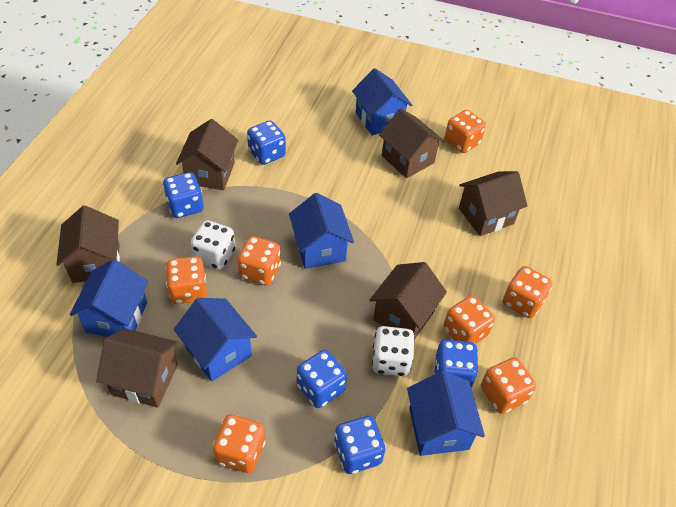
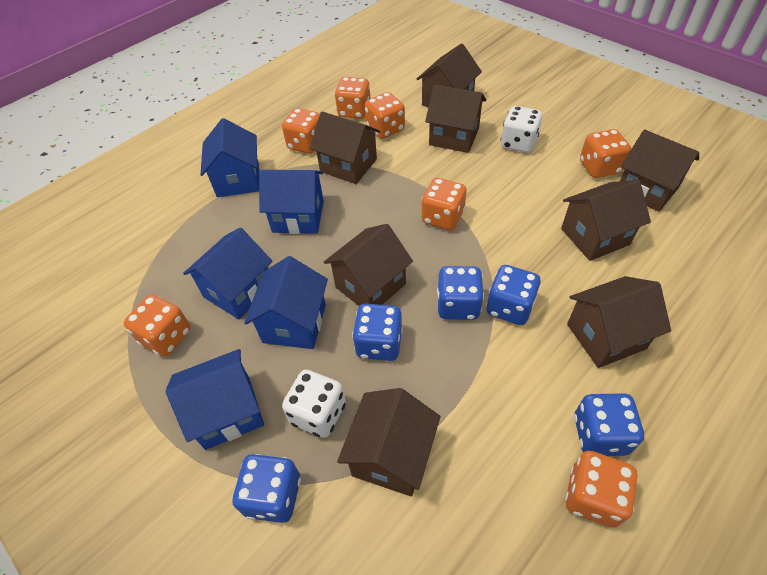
brown house: [56,206,120,283] [96,328,178,408] [176,119,238,190] [370,262,447,338] [379,109,445,178] [459,171,527,236] = 6 -> [310,112,380,184] [324,224,413,306] [337,388,441,496] [417,43,482,107] [425,85,486,153] [561,180,651,261] [567,276,671,368] [620,130,699,212] = 8

